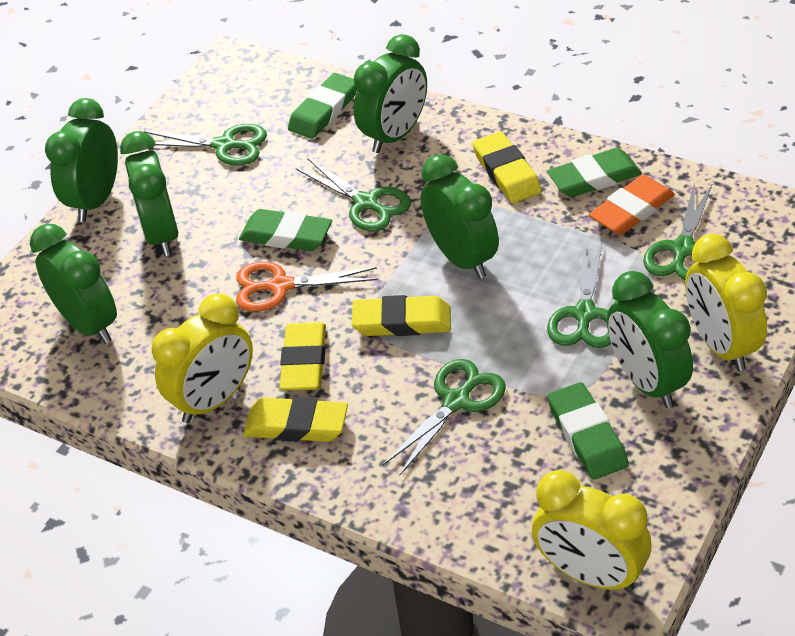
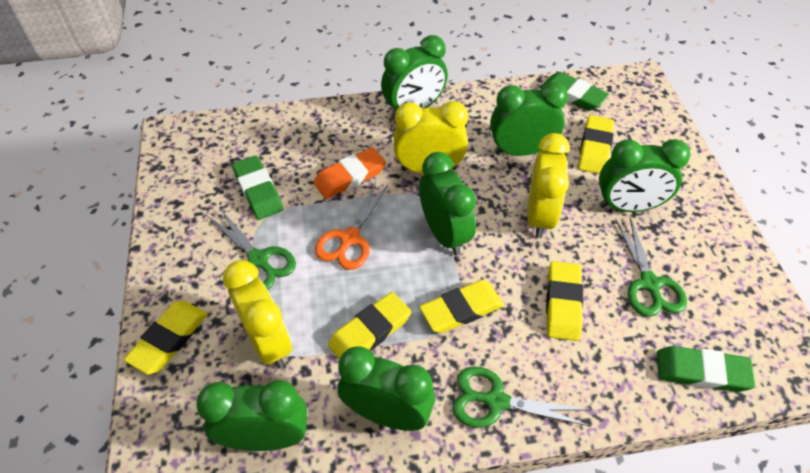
green eraser: [239,209,332,251] [288,73,357,139] [547,148,642,197] [547,382,629,479] = 4 -> [232,155,283,220] [540,72,609,111] [657,346,755,392] = 3
green scissors: [144,124,267,166] [296,158,411,232] [383,359,506,475] [547,242,611,348] [643,183,712,280] = 5 -> [209,209,296,290] [452,366,591,428] [615,218,687,317] = 3
yellow eraser: [243,397,348,442] [279,322,326,391] [352,295,451,336] [473,132,542,203] = 4 -> [124,301,207,375] [328,292,411,359] [419,280,504,333] [546,261,583,341] [578,115,614,174] = 5

